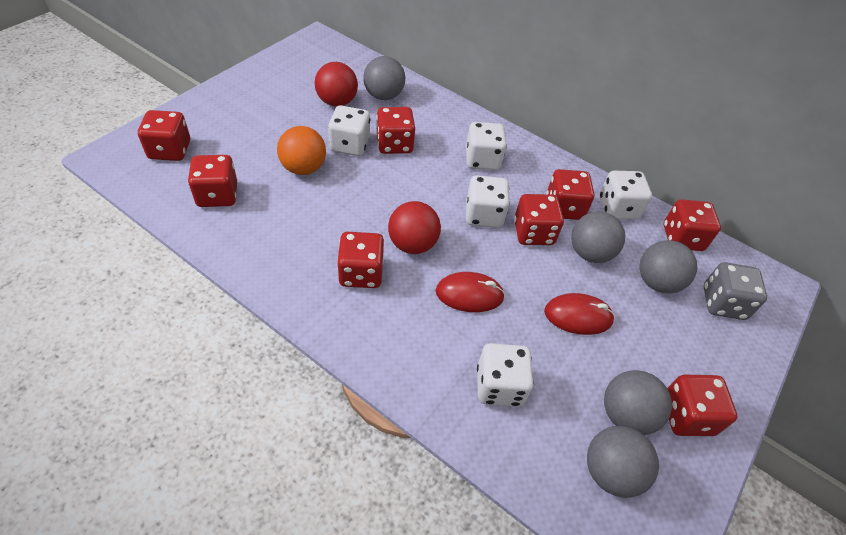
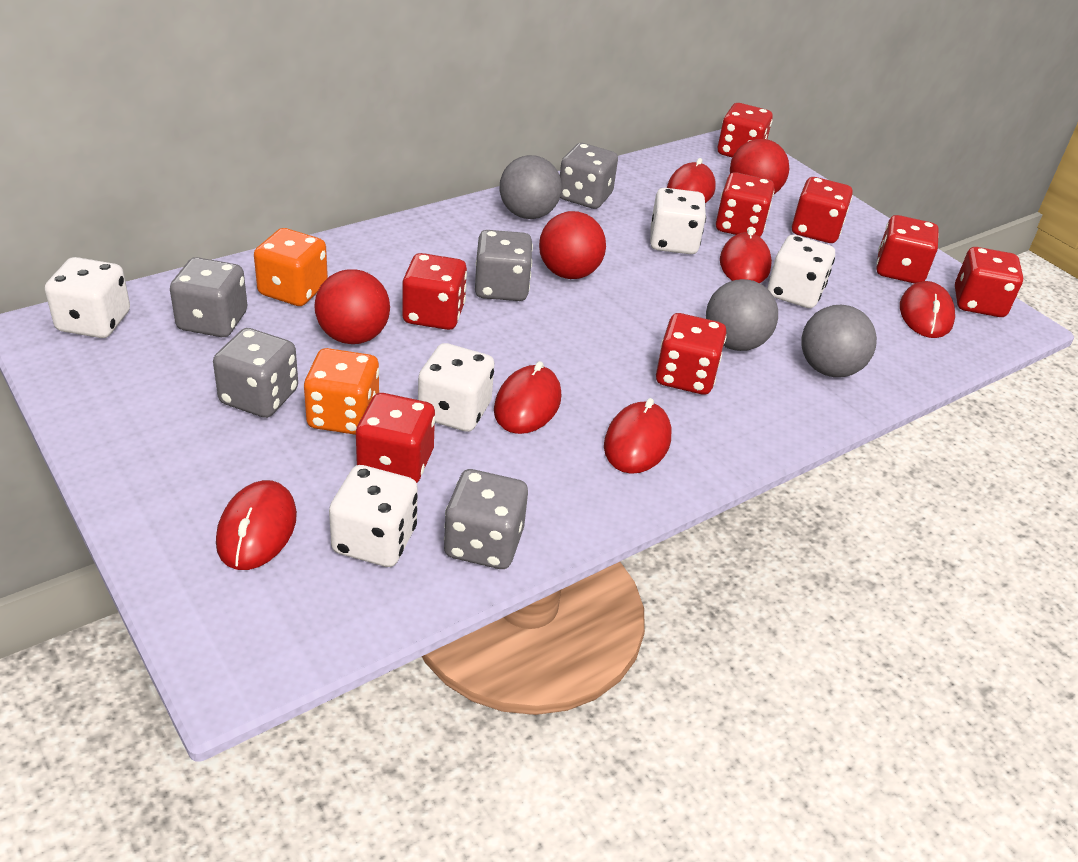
grey ball: [363,56,405,100] [571,211,625,263] [587,426,659,498] [604,370,672,436] [639,240,697,293] = 5 -> [500,155,562,219] [706,279,778,351] [801,305,877,377] = 3
grey dice: [704,262,767,320] = 1 -> [170,257,247,337] [213,328,298,418] [444,469,528,569] [475,230,533,301] [560,143,618,209] = 5
orange ball: [277,126,326,175] = 1 -> none = 0
orange dice: none = 0 -> [254,228,328,306] [304,348,379,435] = 2
red ball: [315,62,358,107] [388,201,441,254] = 2 -> [314,269,390,344] [539,211,606,279] [730,139,789,194] = 3
red mouse: [436,272,505,312] [544,293,615,335] = 2 -> [216,480,297,570] [494,361,561,434] [604,398,671,474] [667,158,716,203] [720,228,772,283] [900,281,955,338] = 6

